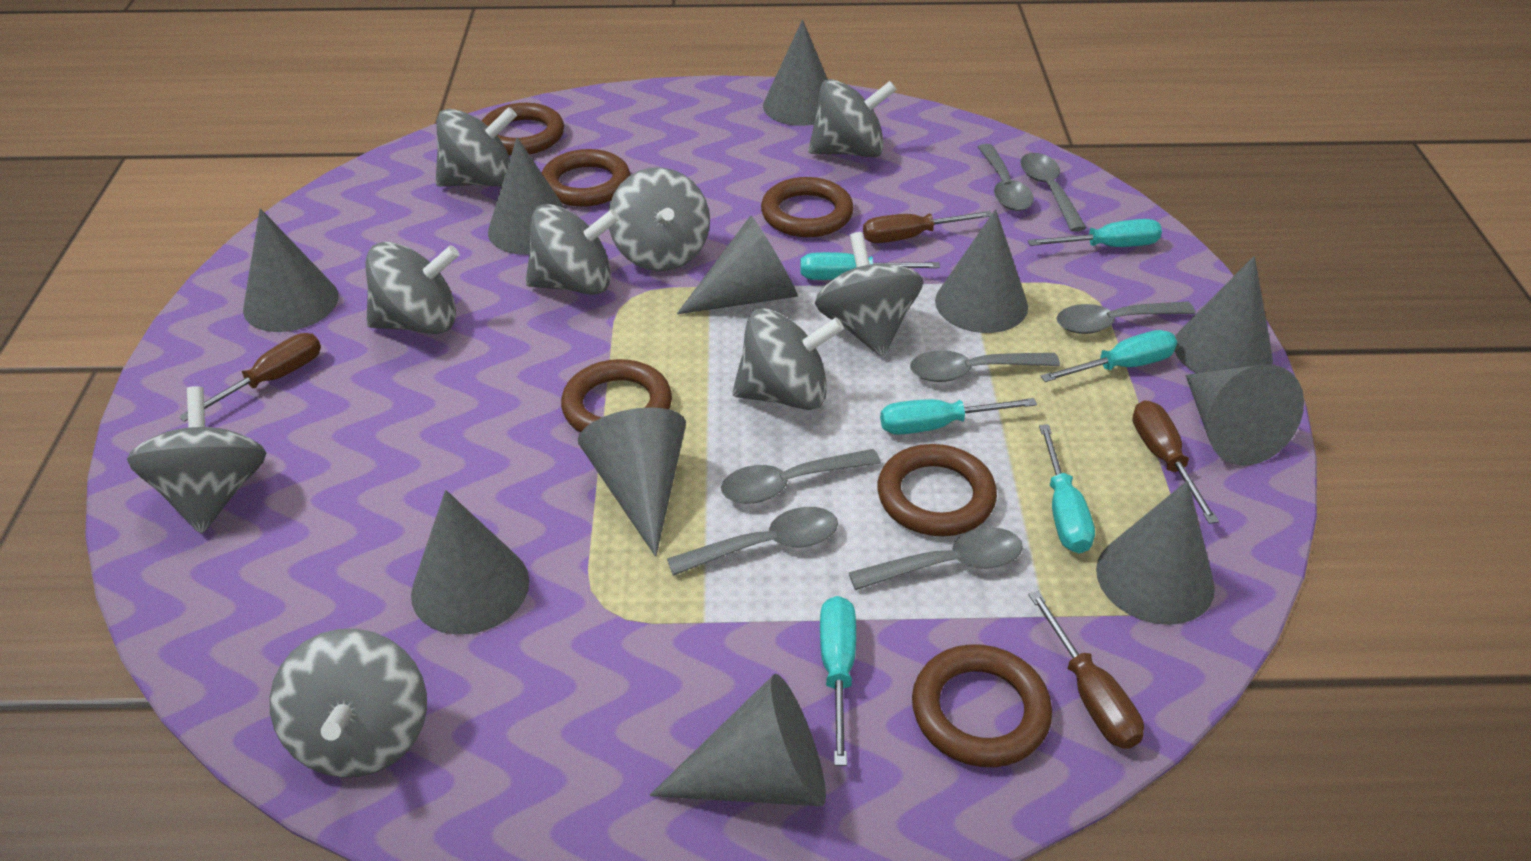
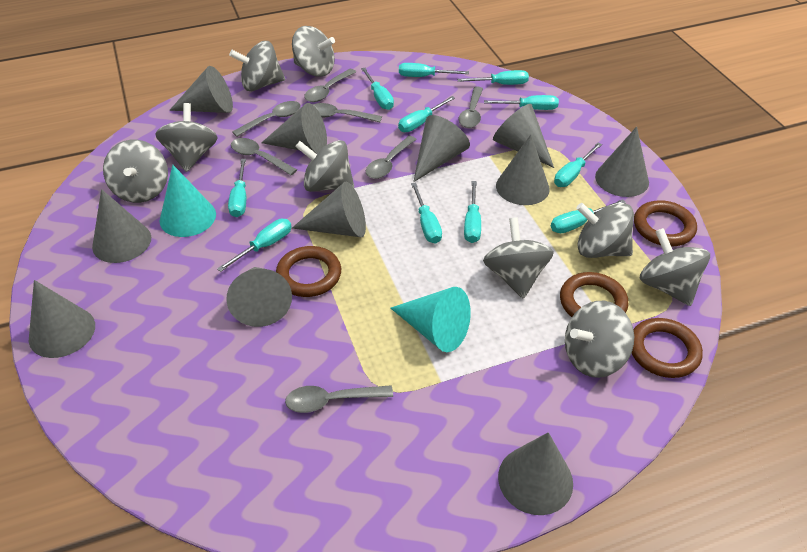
brown ring: [481,103,564,155] [541,149,630,207] [561,359,672,433] [761,177,854,237] [877,444,997,536] [912,644,1052,767] = 6 -> [276,246,341,297] [560,272,628,317] [632,318,703,378] [634,200,697,246] = 4
brown screwdriver: [179,333,321,422] [863,211,992,243] [1029,591,1144,749] [1132,400,1219,524] = 4 -> none = 0
turquoise cone: none = 0 -> [160,165,216,237] [391,287,471,352] = 2
turquoise screwdriver: [800,252,940,280] [820,596,856,766] [880,398,1037,435] [1028,219,1162,247] [1039,424,1095,554] [1040,330,1177,382] = 6 -> [217,219,292,272] [228,159,246,217] [361,68,394,110] [398,96,455,132] [399,63,469,77] [411,182,442,244] [457,70,529,85] [464,181,481,243] [484,95,559,110] [551,199,626,233] [554,142,602,187] = 11

